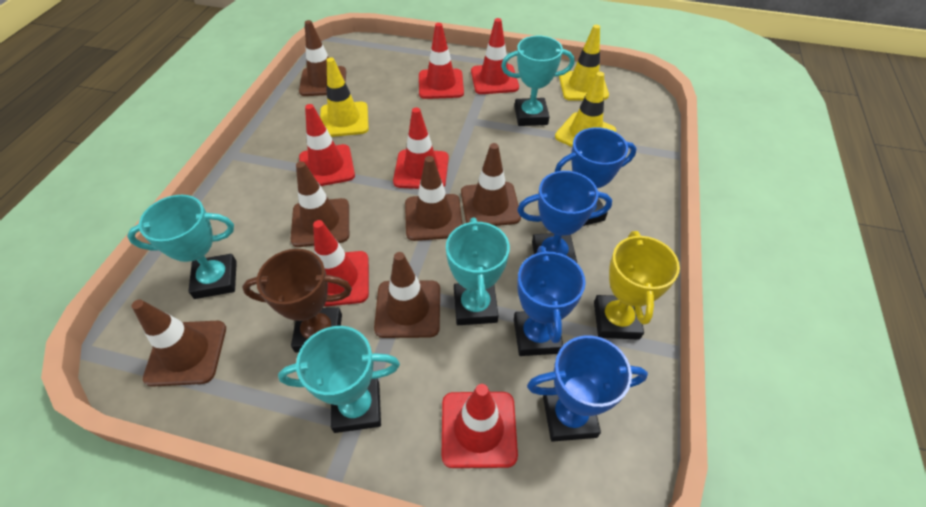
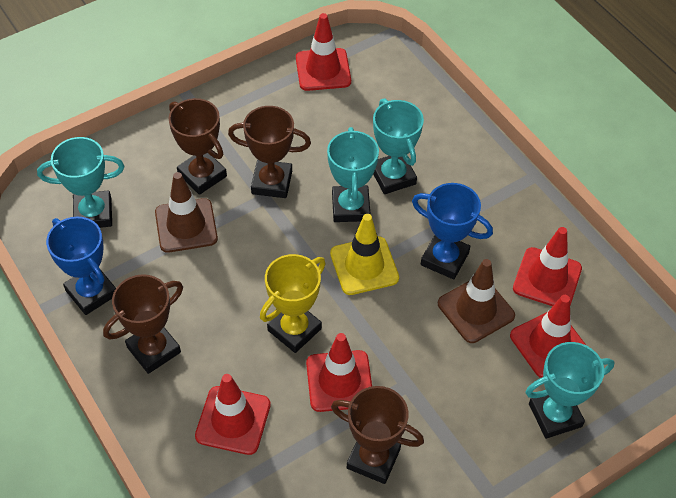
blue trophy: [514,246,586,356] [517,171,612,263] [527,335,648,442] [555,127,637,226] = 4 -> [46,217,116,315] [412,183,493,279] = 2
brown traffic cone: [132,299,226,387] [290,161,349,247] [299,20,346,96] [374,252,440,338] [405,156,462,241] [461,143,521,226] = 6 -> [155,172,218,253] [438,259,515,343] = 2
brown trophy: [242,249,352,353] = 1 -> [103,274,183,374] [169,98,227,195] [228,106,311,198] [331,386,424,484] = 4
red traffic cone: [299,104,355,186] [313,220,369,307] [393,107,449,189] [419,23,464,99] [442,384,518,468] [471,18,519,94] = 6 -> [195,374,271,455] [296,13,351,91] [306,333,372,412] [510,295,587,378] [513,227,582,306] = 5
yellow traffic cone: [320,57,369,137] [555,72,616,147] [559,25,609,101] = 3 -> [330,214,399,295] = 1

